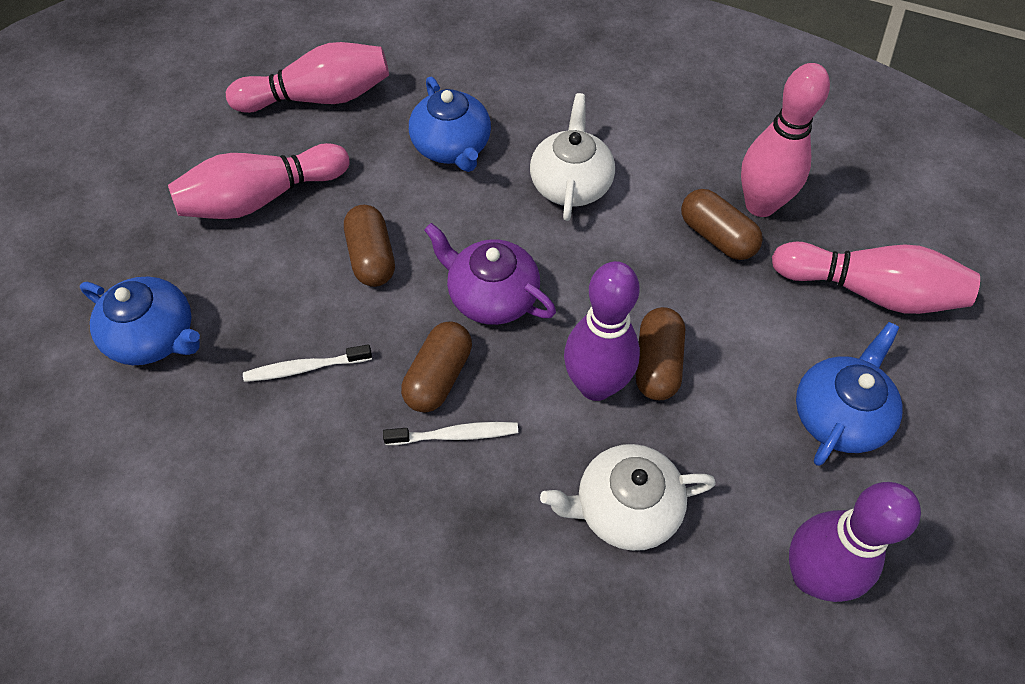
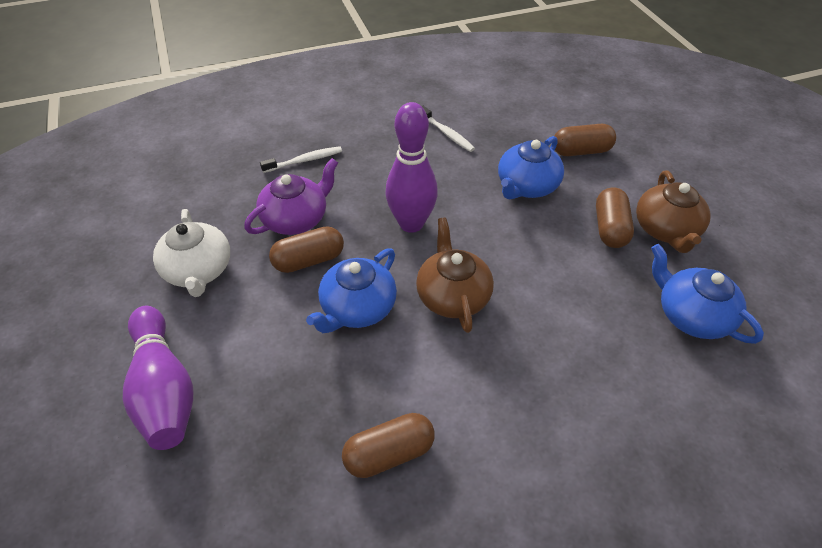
brown teapot: none = 0 -> [416,217,494,333] [636,170,711,253] = 2
pink bowling pin: [168,143,350,219] [226,42,389,113] [741,63,830,217] [772,242,980,314] = 4 -> none = 0
white teapot: [530,93,615,221] [540,444,716,551] = 2 -> [153,209,230,297] = 1

